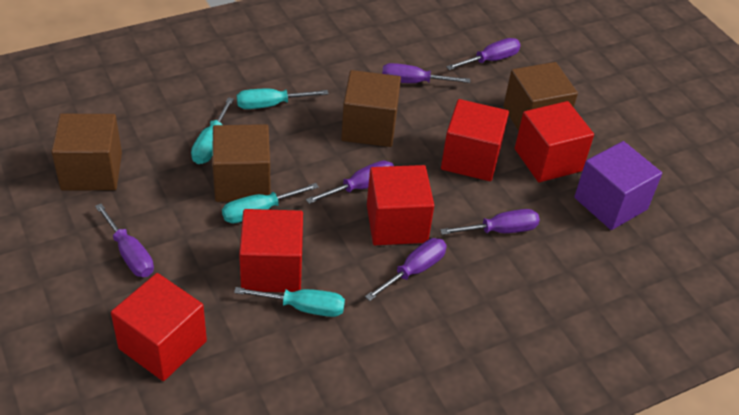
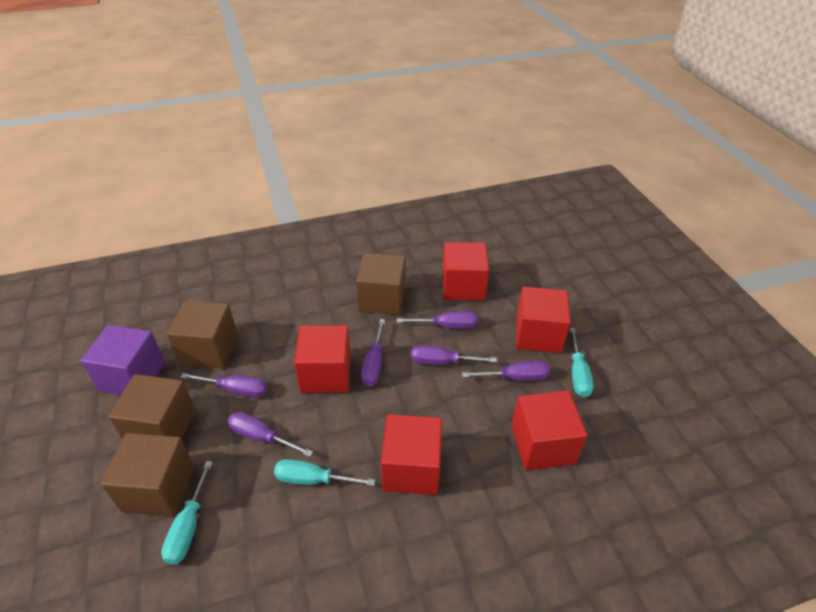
turquoise screwdriver: [191,97,234,164] [222,183,319,223] [234,287,345,317] [237,89,328,109] = 4 -> [161,461,213,564] [274,459,375,486] [570,328,594,397] = 3

